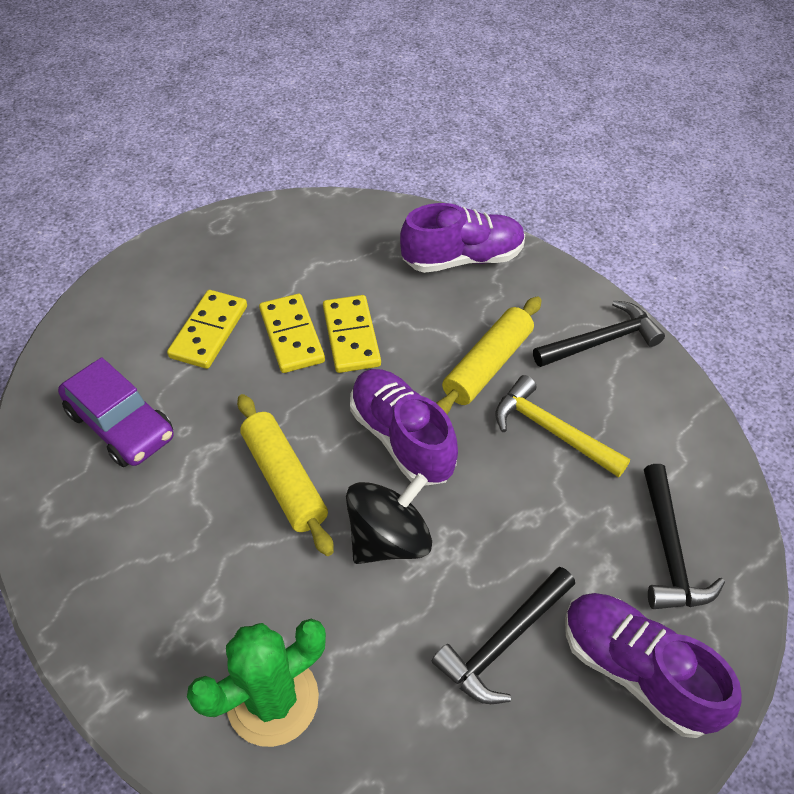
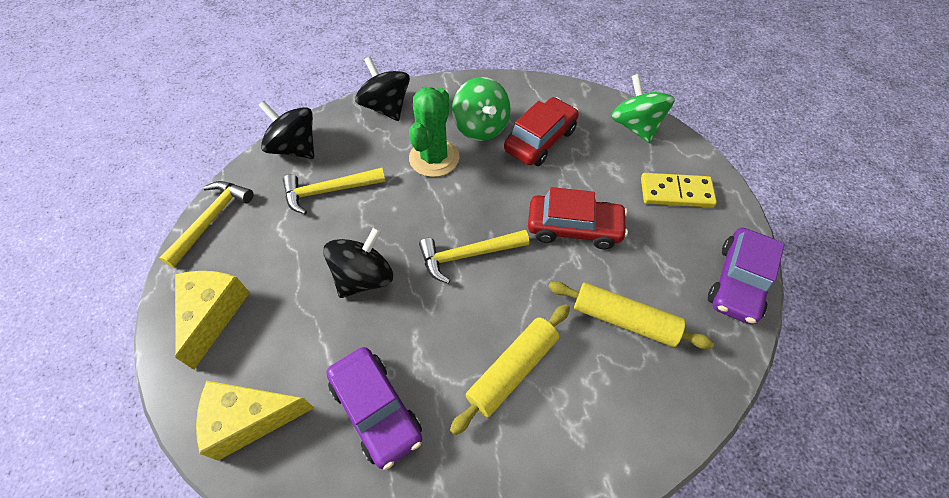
black hammer: [432,567,575,704] [533,300,665,367] [644,464,725,609] = 3 -> none = 0
black spinning top: [346,473,432,564] = 1 -> [258,101,314,159] [323,226,393,298] [355,57,410,121] = 3
green spinning top: none = 0 -> [452,77,511,141] [611,74,675,143] = 2
purple car: [58,357,173,467] = 1 -> [327,347,422,470] [708,228,785,325] = 2
purple shoe: [350,369,458,486] [400,203,525,273] [565,593,742,738] = 3 -> none = 0
red car: none = 0 -> [504,97,579,166] [528,187,628,249] = 2
yellow cheese: none = 0 -> [175,271,250,370] [196,381,314,461] = 2
yellow domino: [167,290,247,369] [259,294,325,373] [323,295,381,373] = 3 -> [641,173,717,208] = 1
yellow hammer: [495,375,630,478] = 1 -> [160,181,254,267] [283,168,386,215] [419,230,529,284] = 3

